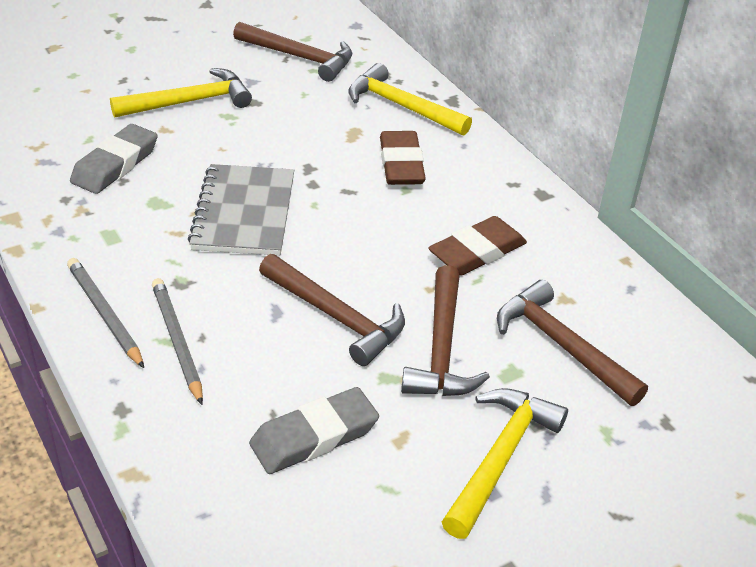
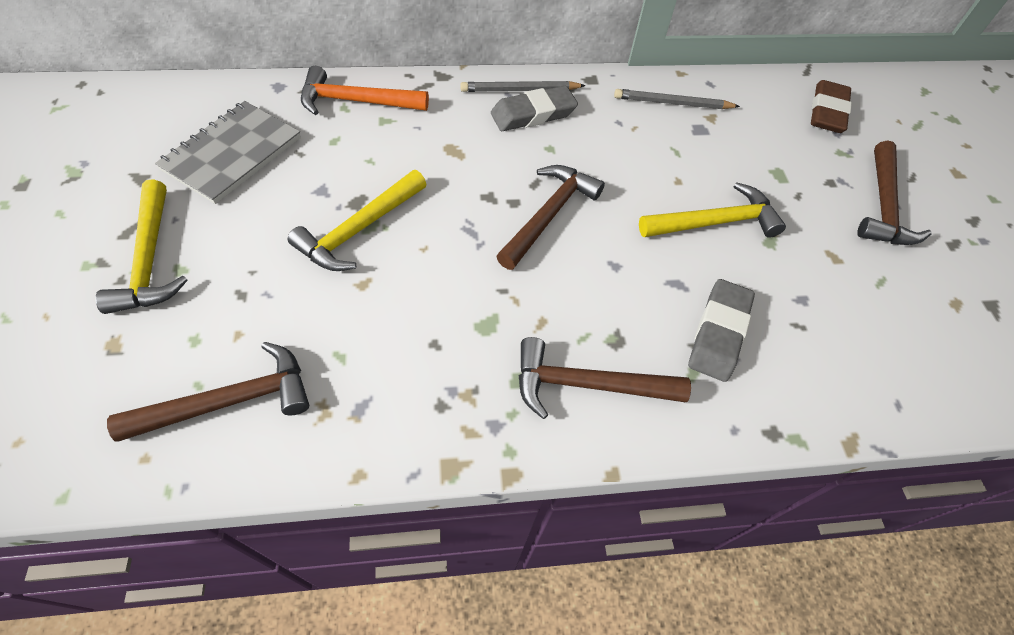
brown eraser: [380,131,426,185] [428,216,527,275] = 2 -> [811,80,852,133] = 1
orange hammer: none = 0 -> [301,66,429,115] = 1

